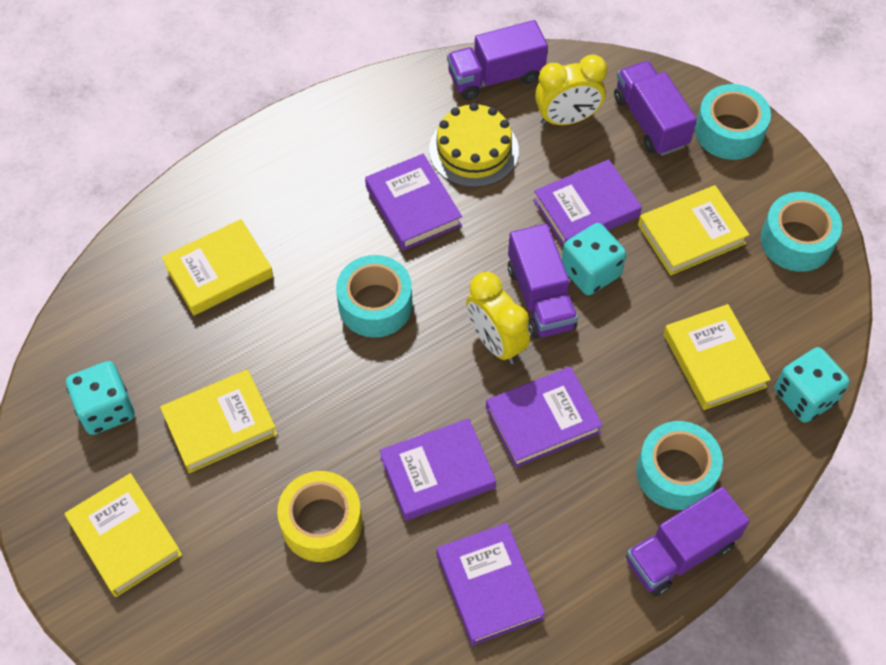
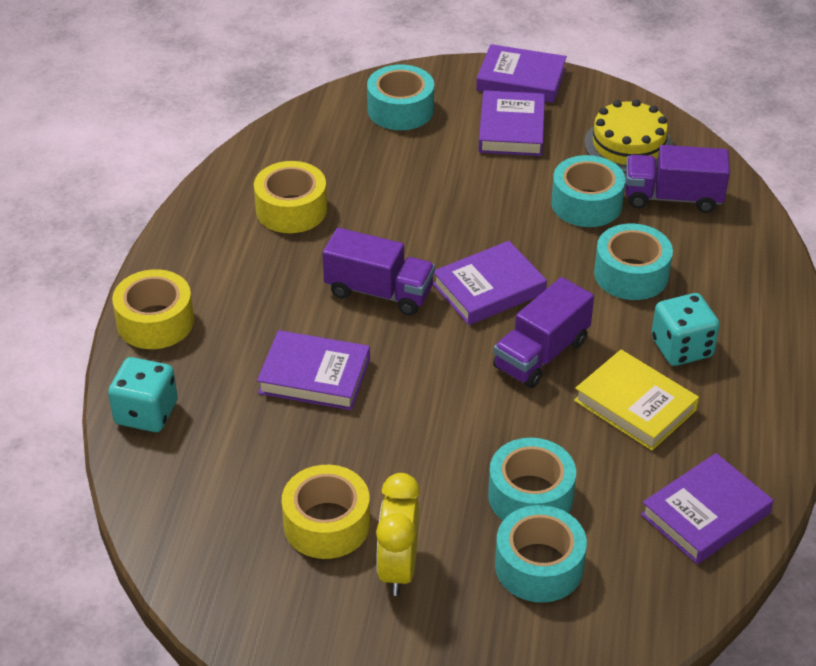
purple truck: [447,20,548,100] [508,224,578,338] [614,61,697,156] [626,487,750,596] = 4 -> [323,228,435,315] [493,277,594,388] [626,145,730,213] = 3
turquoise dice: [66,361,135,435] [561,223,626,295] [775,347,850,423] = 3 -> [108,357,178,432] [651,293,720,366] = 2
turquoise tape: [336,255,413,337] [636,421,723,510] [695,84,771,160] [761,192,842,272] = 4 -> [367,65,434,130] [488,438,576,520] [495,505,587,603] [551,155,625,227] [594,224,673,300] = 5
yellow book: [65,473,182,597] [160,369,277,473] [162,219,273,315] [638,185,749,275] [664,304,771,410] = 5 -> [574,350,699,451] = 1
yellow clock: [466,272,530,364] [535,55,607,125] = 2 -> [376,473,420,596] = 1
yellow tape: [277,471,362,562] = 1 -> [112,269,194,349] [254,161,327,233] [282,465,370,559] = 3

